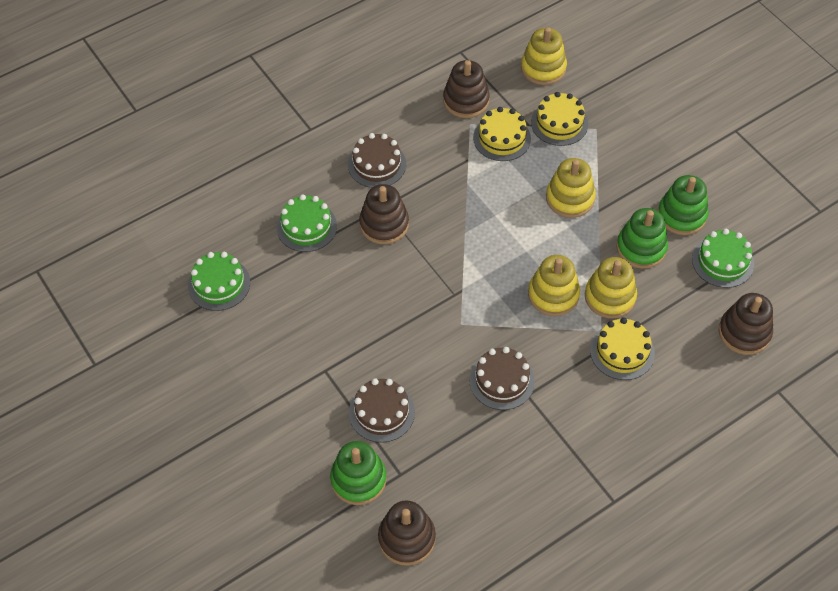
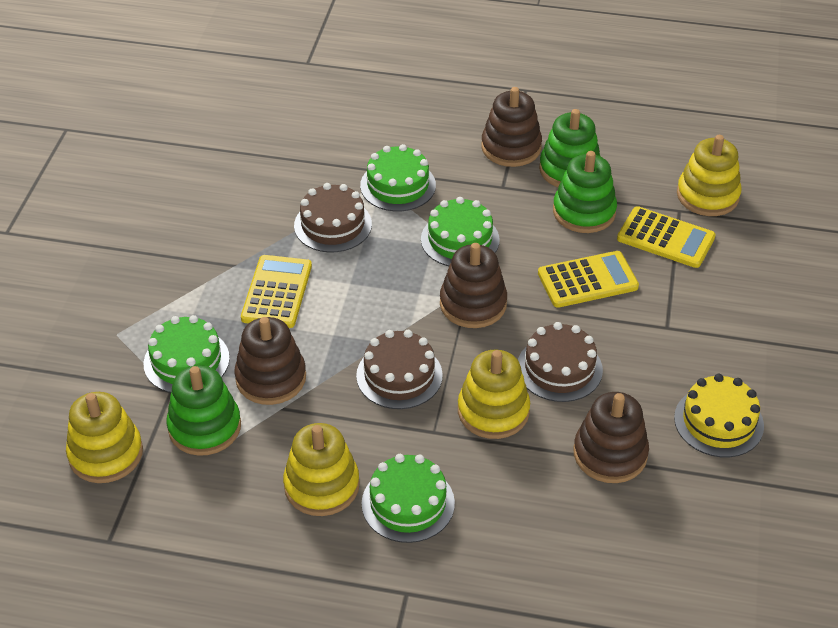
green cake: [188,252,250,311] [277,194,337,252] [692,229,754,288] = 3 -> [144,315,230,393] [360,144,436,211] [361,454,455,543] [421,197,499,266] = 4
yellow cake: [473,107,531,161] [531,92,588,146] [590,318,655,380] = 3 -> [674,374,764,457] = 1
yellow calculator: none = 0 -> [241,255,312,328] [538,251,639,308] [617,206,716,268] = 3

